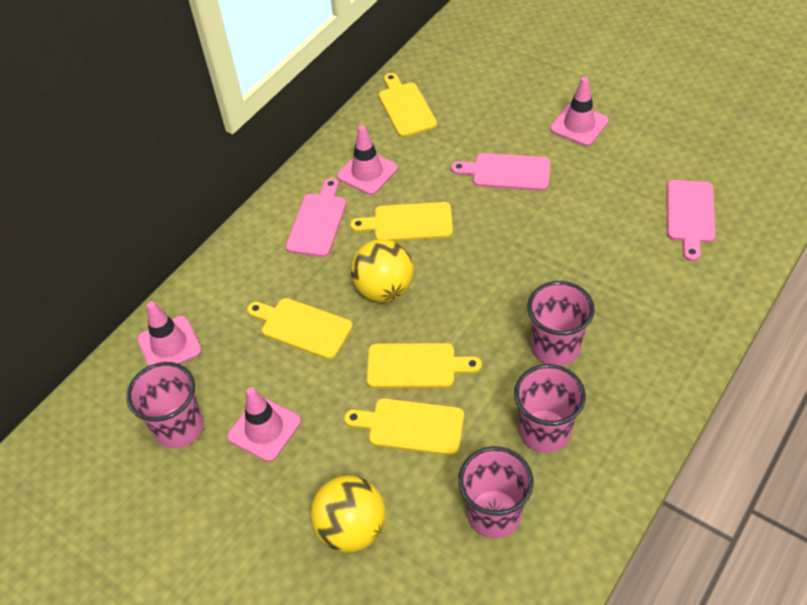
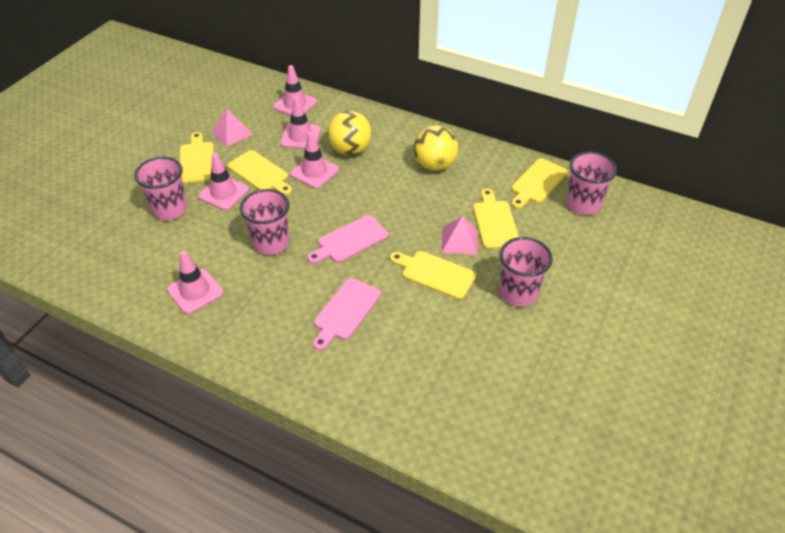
pink cutting board: [286,178,347,257] [451,153,550,191] [667,180,715,261] = 3 -> [307,215,388,264] [313,278,381,351] = 2
pink pyramid: none = 0 -> [211,109,253,147] [442,216,478,255] = 2
pink traffic cone: [137,301,202,366] [227,387,301,462] [337,125,398,195] [550,77,609,146] = 4 -> [167,251,224,314] [198,153,249,210] [273,65,317,116] [280,97,321,149] [290,132,339,189] = 5

